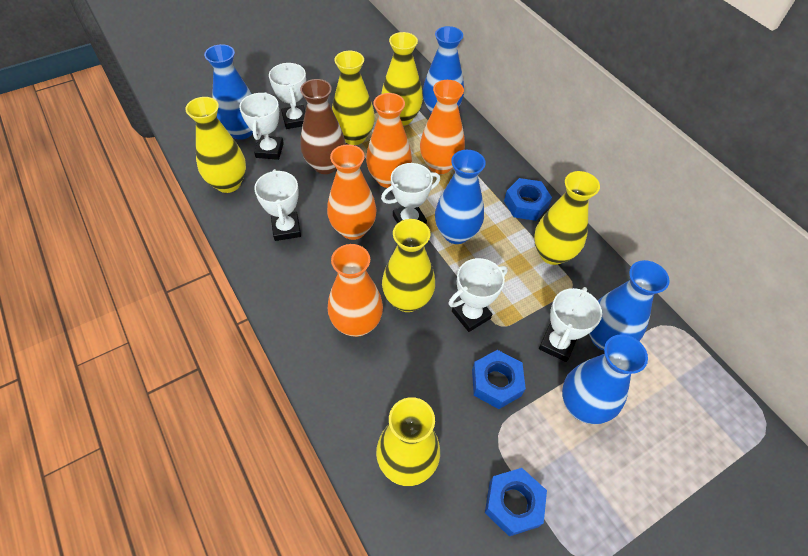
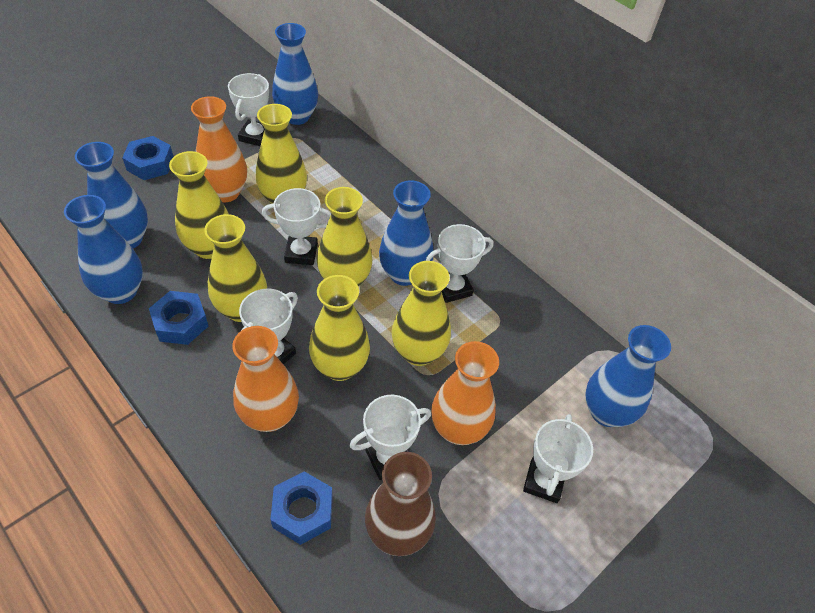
orange vase: [327,144,377,240] [328,244,383,337] [366,93,412,188] [420,80,465,174] = 4 -> [191,96,247,202] [232,326,299,432] [431,341,499,445] = 3

